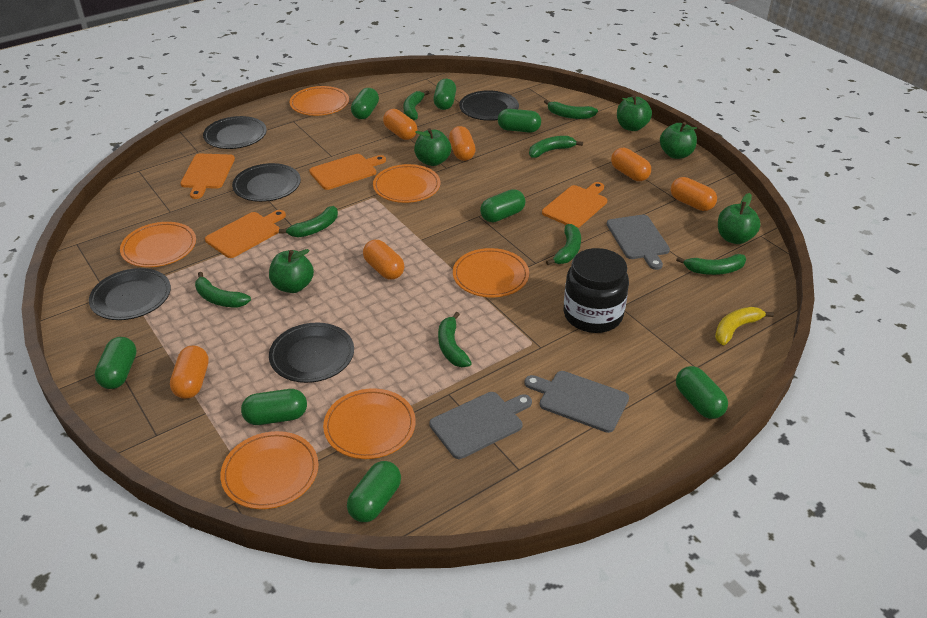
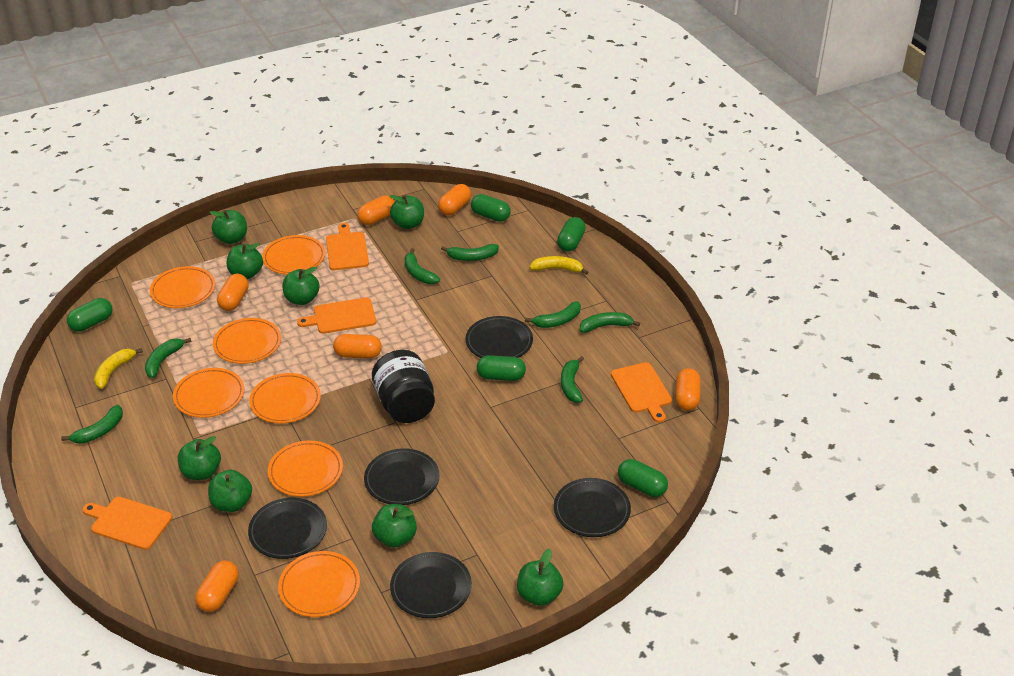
green apple: [269,249,314,293] [414,128,451,166] [617,95,652,131] [660,122,697,159] [718,193,761,244] = 5 -> [178,436,221,480] [208,470,252,512] [209,210,247,244] [227,243,263,279] [282,267,320,305] [372,504,417,548] [390,195,424,229] [517,549,563,606] = 8
green banana: [195,272,251,307] [279,206,338,238] [403,91,429,120] [438,312,472,367] [529,136,583,158] [544,100,598,119] [546,224,581,265] [676,254,746,275] = 8 -> [61,405,123,444] [145,338,191,378] [404,248,440,284] [441,244,499,261] [525,301,581,328] [561,356,584,403] [580,312,640,333] = 7
green capsule: [95,337,137,389] [241,389,307,425] [347,461,401,522] [351,88,379,119] [434,79,456,110] [480,189,526,222] [498,109,541,133] [676,366,728,419] = 8 -> [67,298,112,332] [471,194,511,222] [477,355,526,381] [557,217,586,252] [618,459,668,497] = 5
grey cutting board: [429,392,532,459] [524,371,629,433] [607,215,670,270] = 3 -> none = 0
orange plate: [120,222,196,267] [220,431,318,509] [290,86,349,116] [323,388,416,459] [373,164,440,203] [453,248,529,298] = 6 -> [150,266,215,308] [173,368,245,418] [213,318,281,364] [249,373,321,423] [262,235,325,275] [268,441,343,497] [278,551,360,617] = 7
yellow banana: [715,307,774,345] = 1 -> [94,348,143,389] [530,256,588,275] = 2

